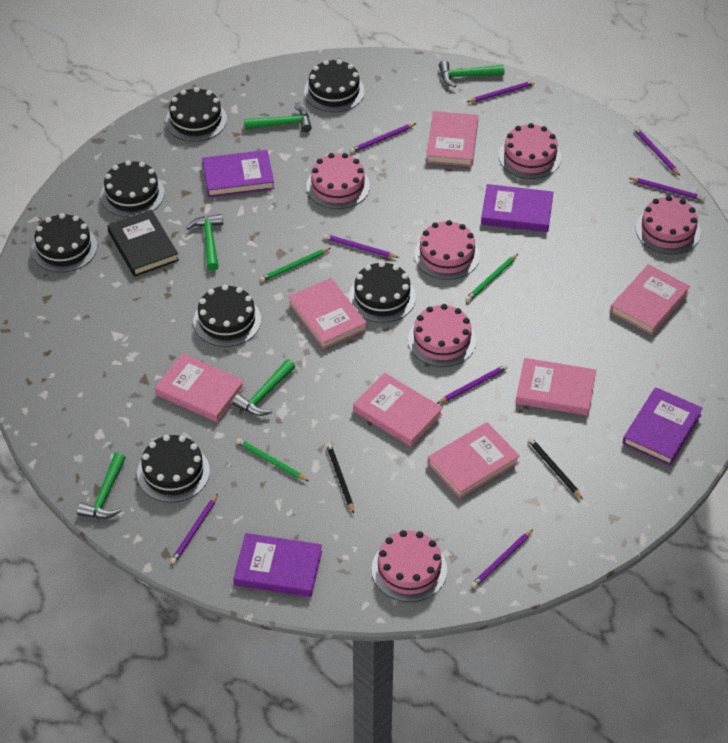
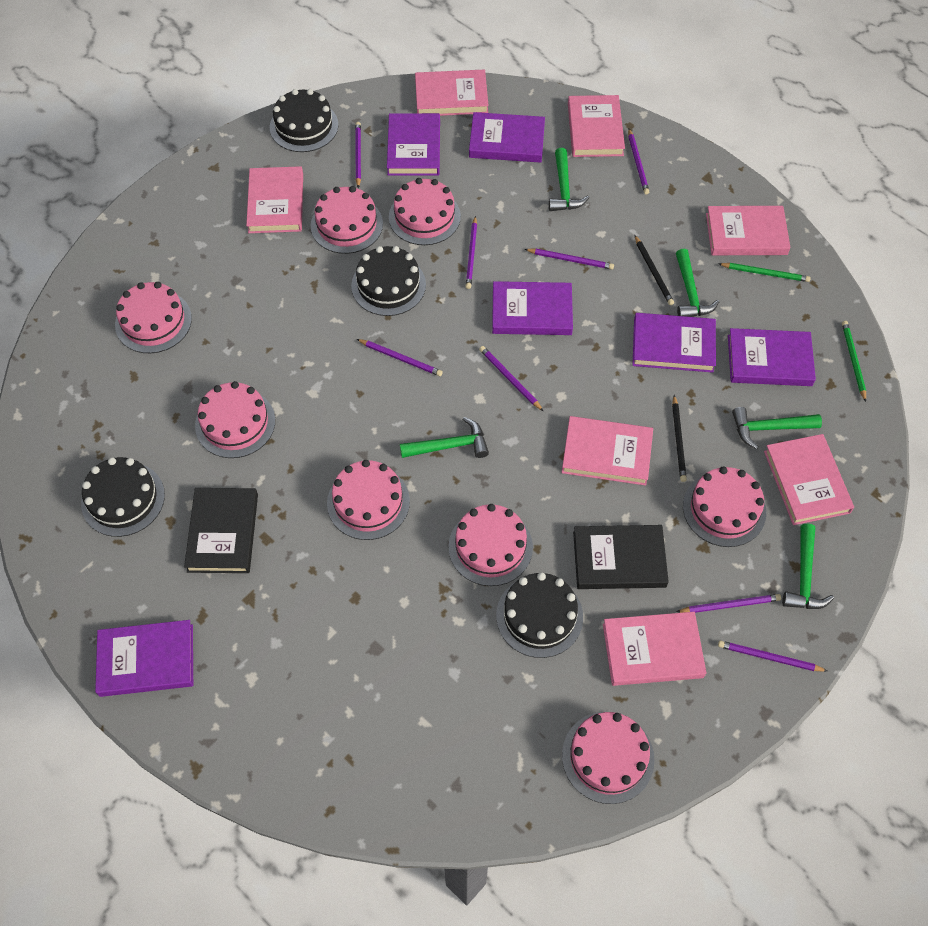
black book: [107,210,179,277] = 1 -> [184,488,258,573] [573,525,669,589] = 2
black cake: [31,213,97,273] [100,160,165,217] [137,435,210,502] [165,87,227,142] [193,285,261,347] [304,59,365,112] [349,261,416,323] = 7 -> [81,457,165,537] [270,89,338,152] [351,246,426,316] [496,572,583,658] = 4
green pencil: [236,438,308,481] [260,248,330,282] [465,254,518,301] = 3 -> [719,263,811,282] [842,321,866,402] = 2
pink cake: [306,153,370,209] [371,530,447,602] [408,304,476,367] [414,220,480,280] [499,123,561,179] [636,196,701,254] = 6 -> [115,282,192,353] [195,381,275,458] [311,186,383,254] [327,460,410,540] [389,178,461,245] [448,504,533,586] [562,712,655,804] [683,467,766,547] = 8
purple book: [202,150,274,197] [233,533,322,597] [481,184,553,232] [623,387,703,465] = 4 -> [95,620,193,697] [387,113,440,176] [469,112,545,163] [492,281,573,335] [633,313,716,373] [728,328,816,386] = 6

